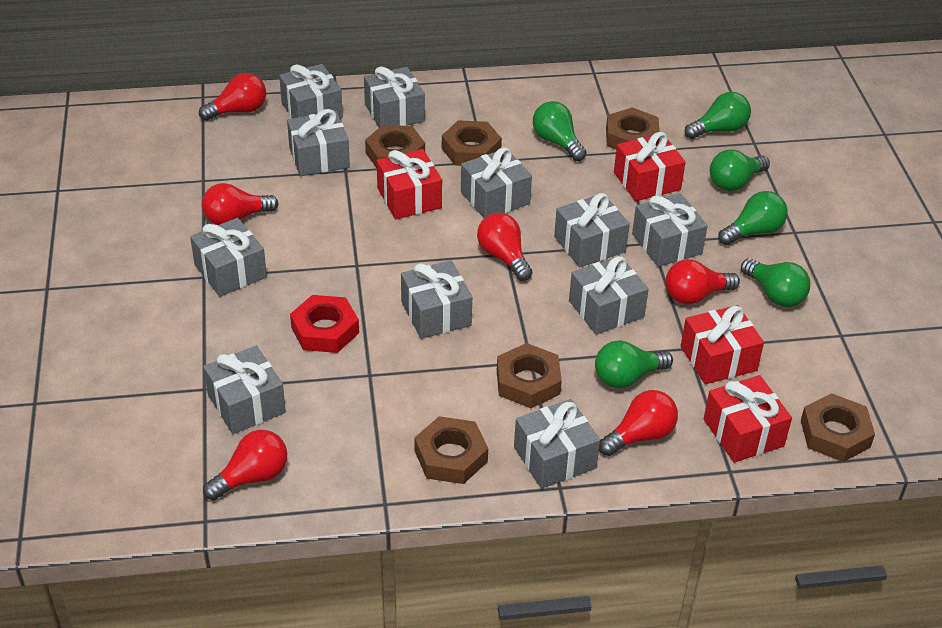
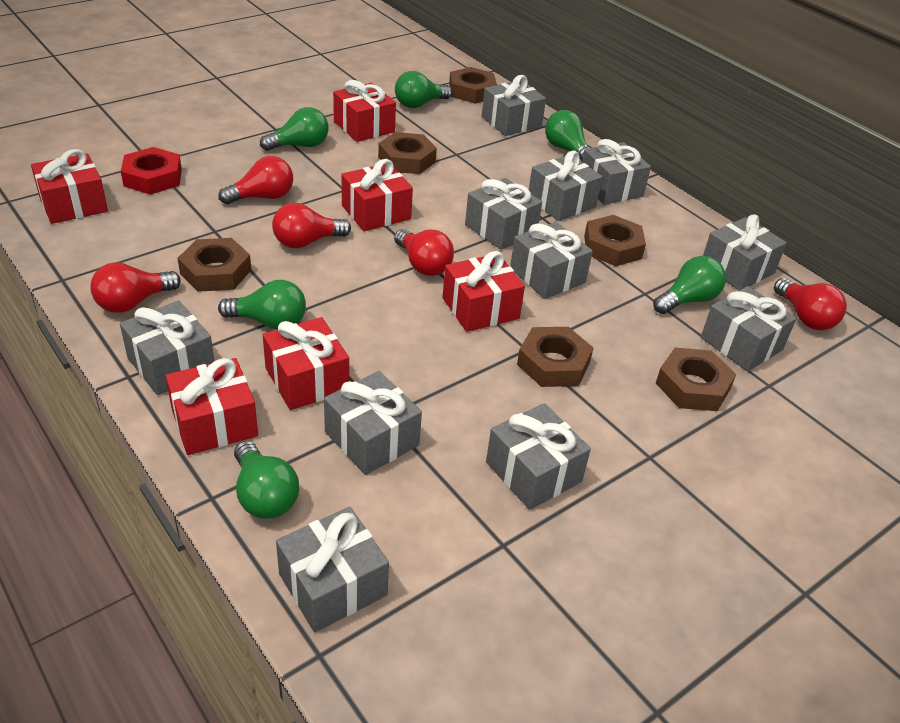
red gift: [377,149,442,219] [614,132,685,201] [681,305,764,384] [704,375,792,463] = 4 -> [31,149,108,224] [165,358,258,455] [263,317,349,410] [333,80,396,142] [342,159,413,231] [442,251,525,332] = 6
red light bulb: [199,73,266,121] [202,183,279,225] [203,430,287,500] [477,213,532,281] [599,390,678,456] [665,259,740,304] = 6 -> [90,262,181,313] [218,156,293,204] [272,203,351,248] [394,229,454,276] [774,278,847,330] = 5

